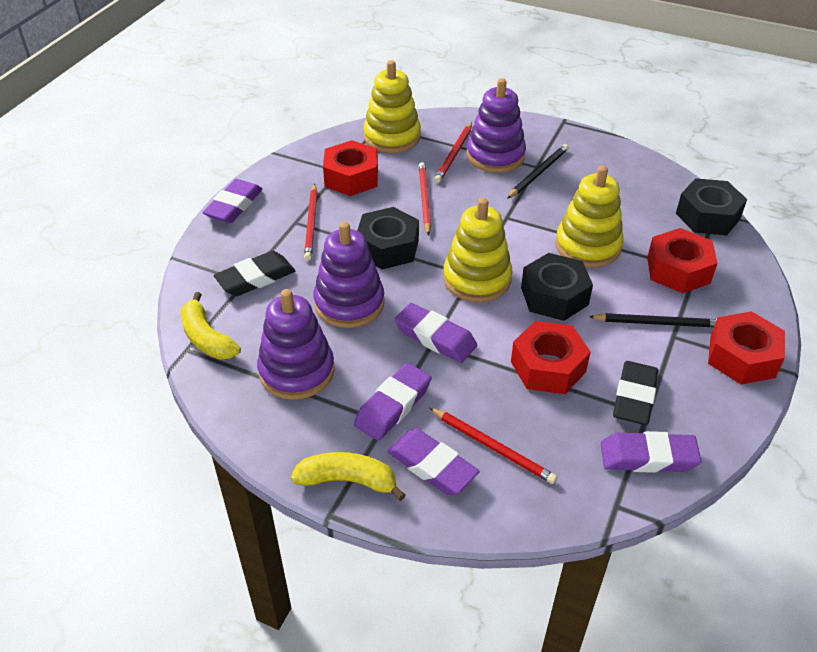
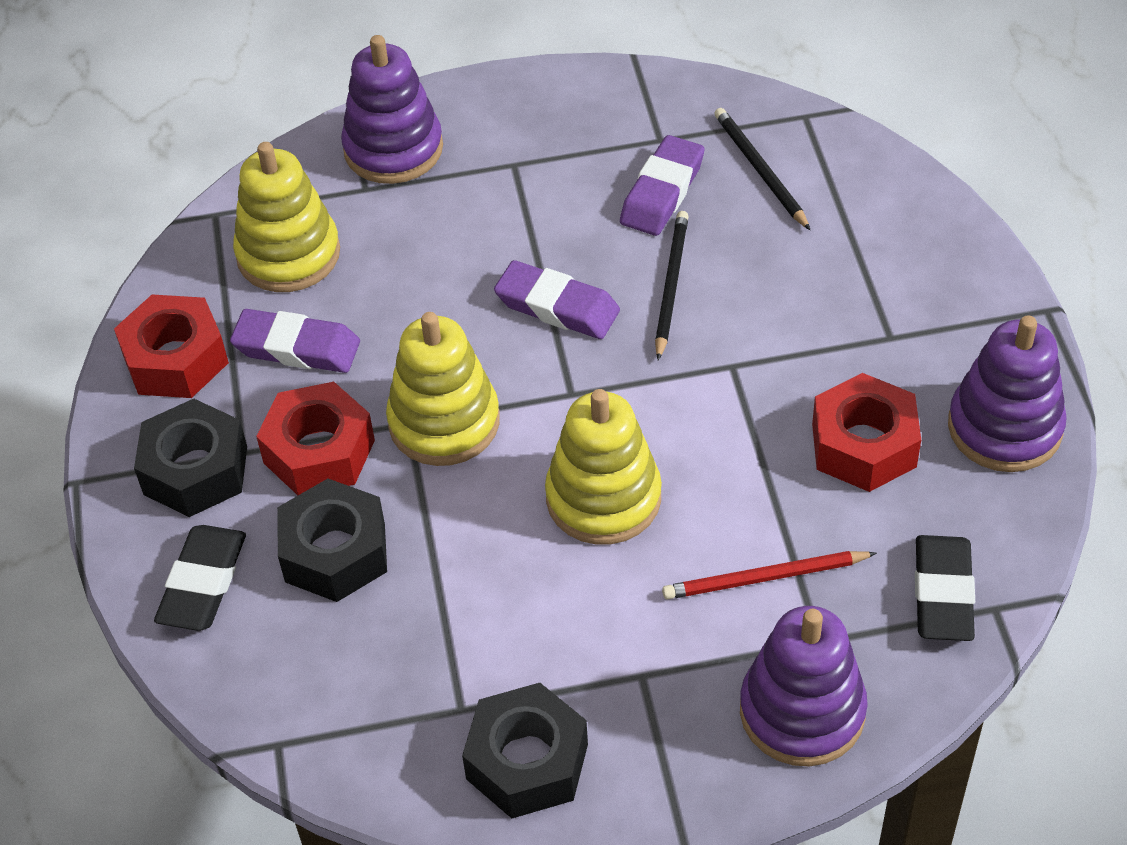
purple eraser: [202,179,263,223] [354,363,432,441] [387,428,480,495] [394,303,477,363] [601,431,701,473] = 5 -> [230,309,360,373] [494,260,620,339] [620,135,705,236] = 3
red nut: [323,140,378,196] [511,321,591,394] [647,228,718,293] [708,311,785,385] = 4 -> [114,294,229,398] [256,382,375,495] [812,373,921,492] = 3
red pencil: [304,184,317,261] [419,162,431,235] [430,408,557,484] [434,122,472,183] = 4 -> [662,551,877,600] = 1
yellow banana: [181,292,241,360] [291,452,405,501] = 2 -> none = 0

